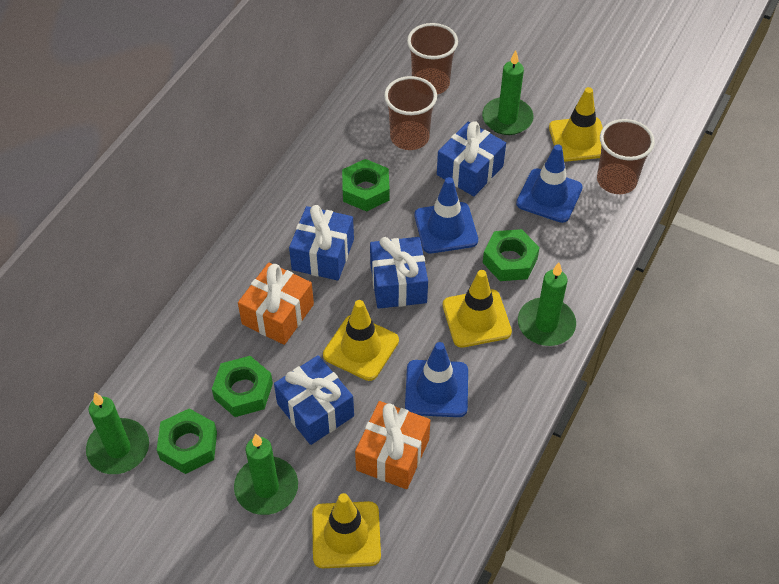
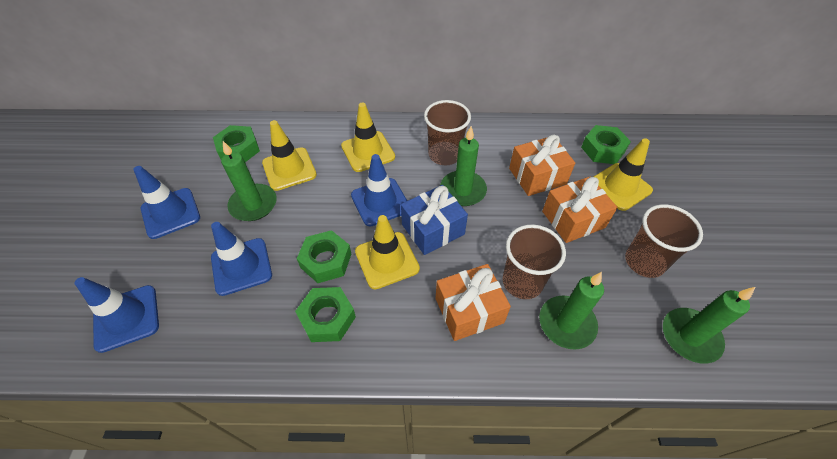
blue gift: [274,355,354,445] [289,205,354,281] [370,237,428,309] [437,121,506,196] = 4 -> [401,185,468,255] = 1
blue traffic cone: [405,342,468,417] [415,177,478,253] [516,144,583,223] = 3 -> [75,277,159,353] [133,166,200,239] [211,222,272,296] [351,154,407,226] = 4
orange gift: [238,263,314,345] [355,401,430,489] = 2 -> [436,264,511,341] [509,135,575,196] [542,176,618,243] = 3

